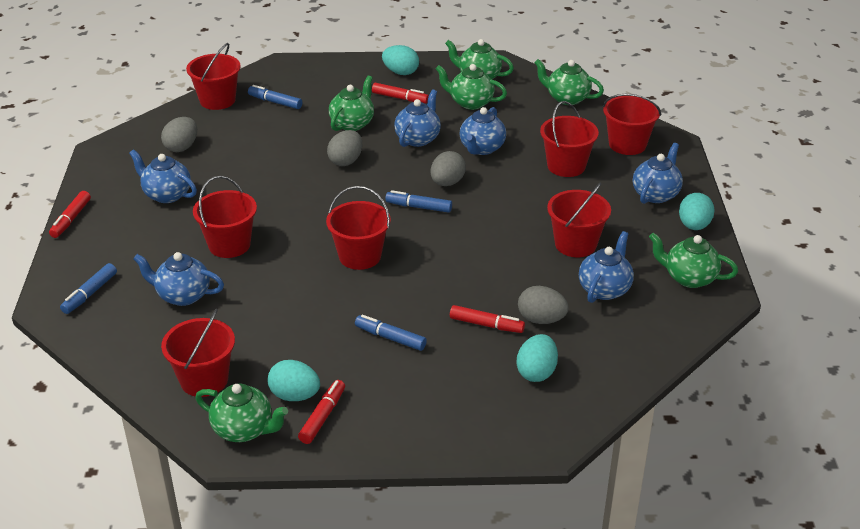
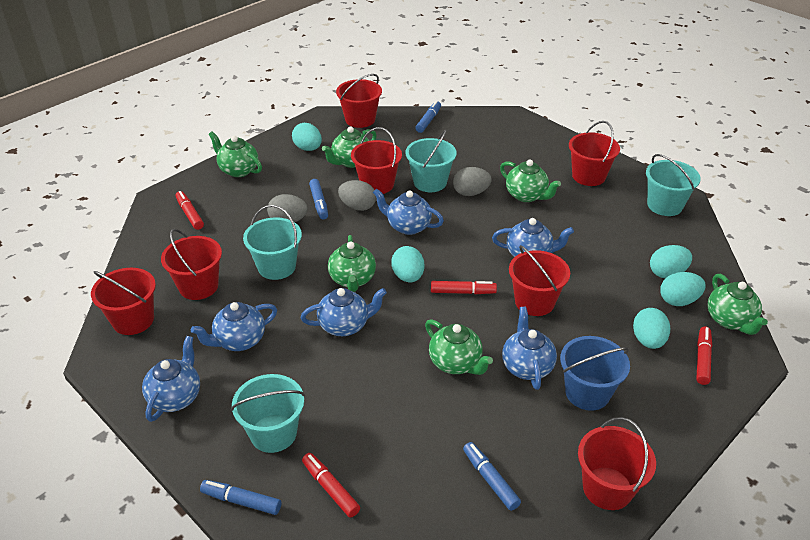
blue bucket: none = 0 -> [560,336,630,411] = 1
grey egg: [161,117,197,152] [327,130,362,166] [430,151,466,186] [518,286,569,324] = 4 -> [267,194,308,222] [338,180,376,211] [453,167,492,196] = 3
turquoise bucket: none = 0 -> [231,374,305,453] [243,205,302,280] [406,130,457,192] [646,154,701,216] = 4
turquoise egg: [268,360,320,401] [382,45,419,75] [517,334,558,382] [679,193,715,230] = 4 -> [292,123,322,151] [391,246,424,283] [633,308,670,349] [650,245,692,278] [660,272,706,306] = 5

